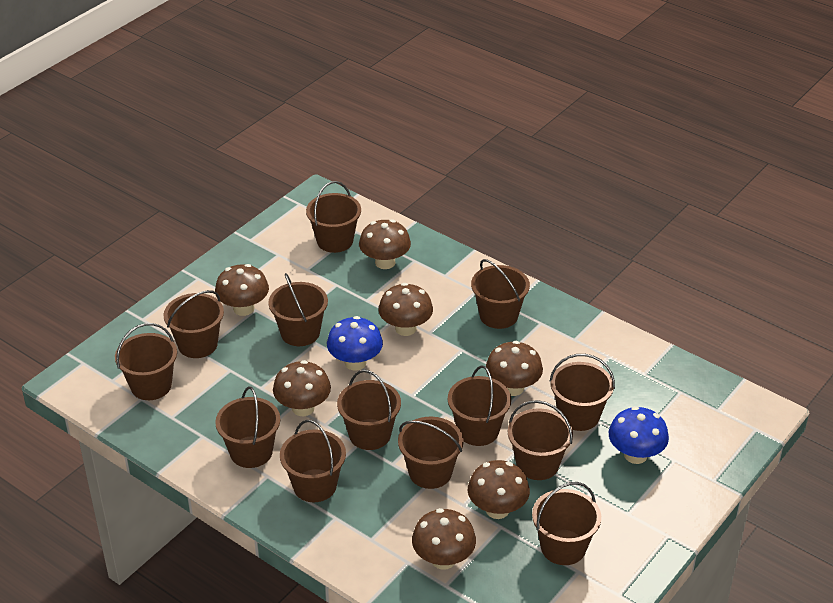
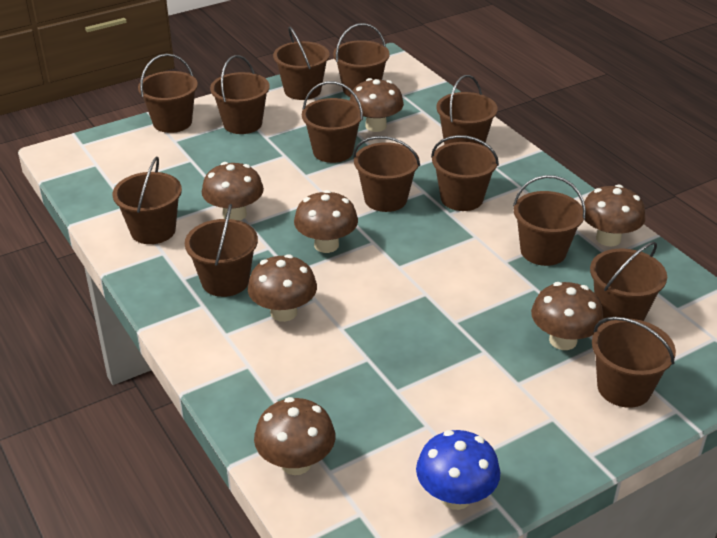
blue mushroom: [327,316,383,371] [609,406,669,464] = 2 -> [416,430,500,510] = 1

